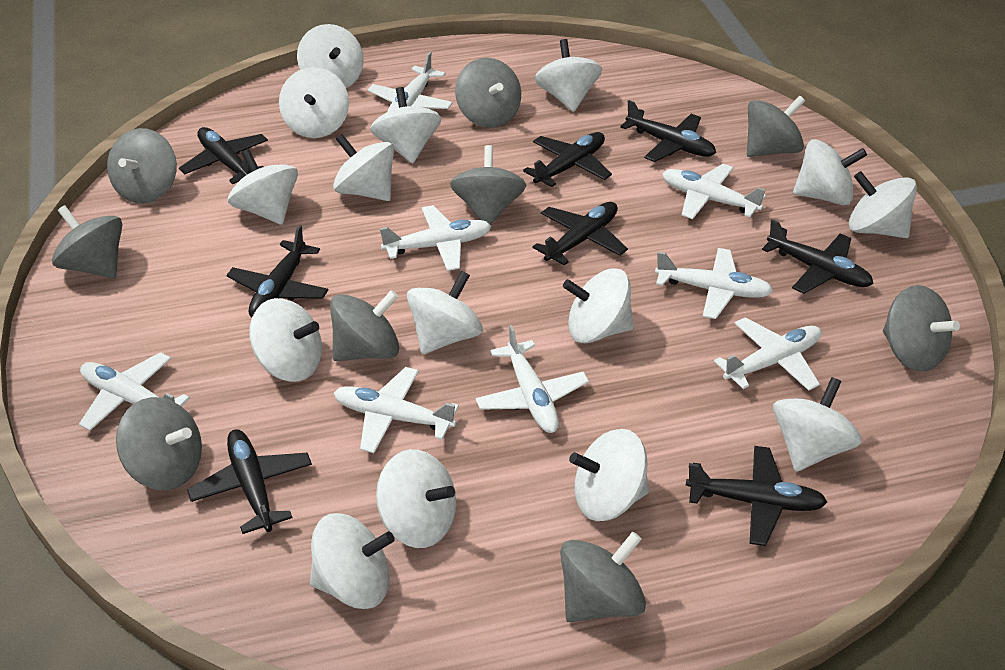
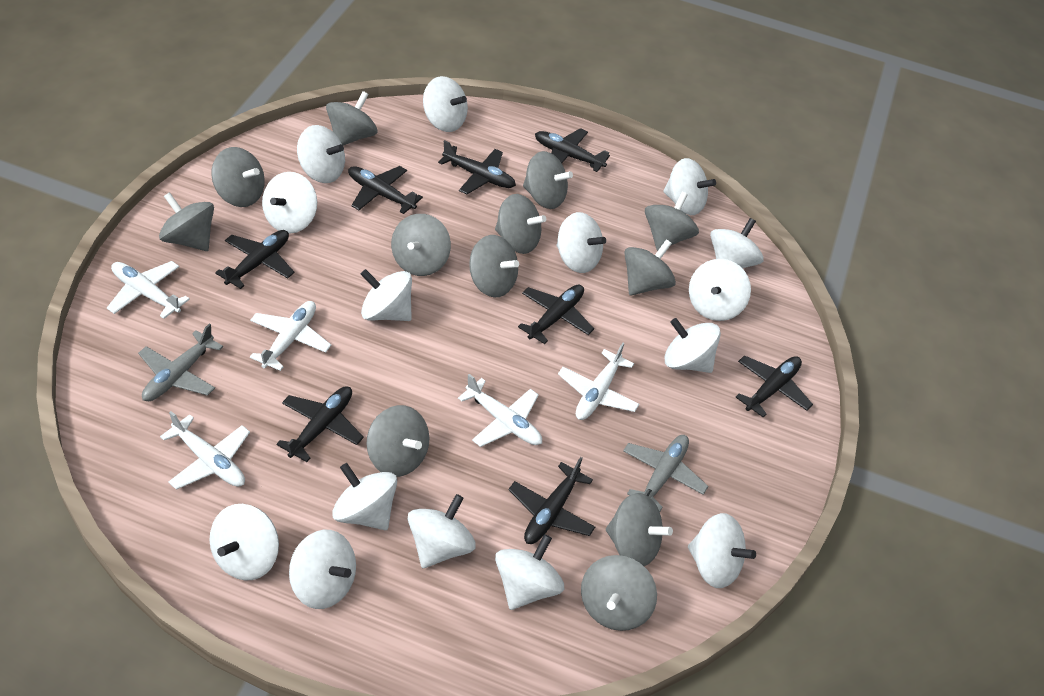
grey plane: none = 0 -> [138,324,223,401] [623,435,708,512] = 2
grey spinning top: [52,205,122,279] [107,128,177,204] [116,397,202,490] [330,290,399,361] [450,145,526,225] [455,58,521,128] [560,532,646,622] [747,95,805,157] [883,285,960,372] = 9 -> [159,192,214,251] [211,147,265,207] [326,91,378,146] [367,405,429,477] [391,214,451,276] [469,235,519,297] [495,194,546,254] [523,151,573,209] [581,555,657,631] [606,493,673,566] [624,239,676,295] [645,192,699,251] = 12
white plane: [79,352,190,431] [334,367,459,453] [368,52,453,112] [380,205,491,271] [475,325,589,433] [655,248,773,319] [662,164,766,219] [714,317,821,391] = 8 -> [107,261,190,319] [160,411,250,490] [250,301,331,371] [458,374,542,447] [558,343,639,420] = 5

